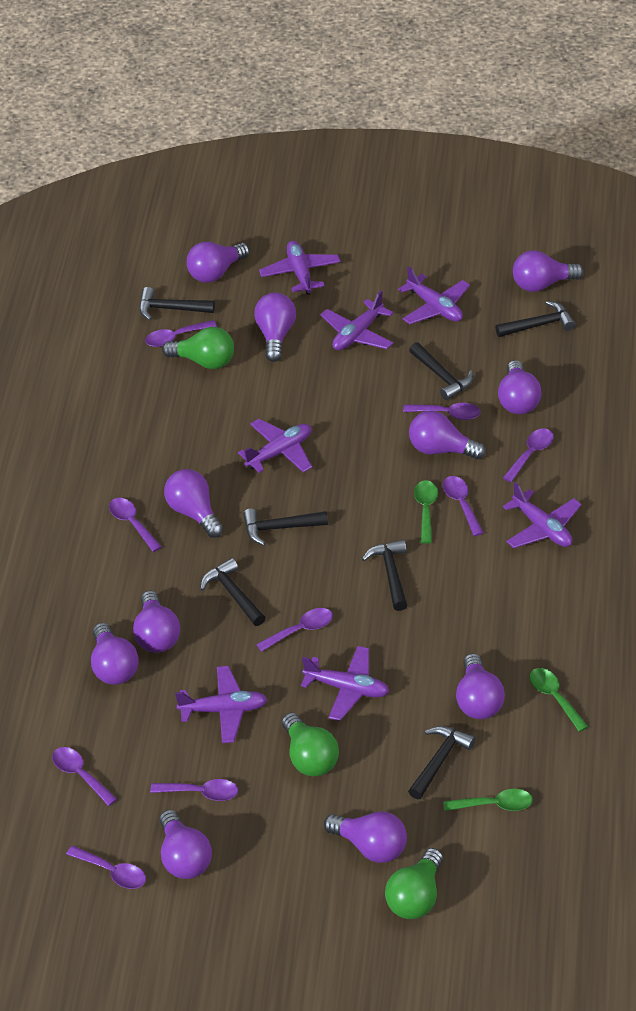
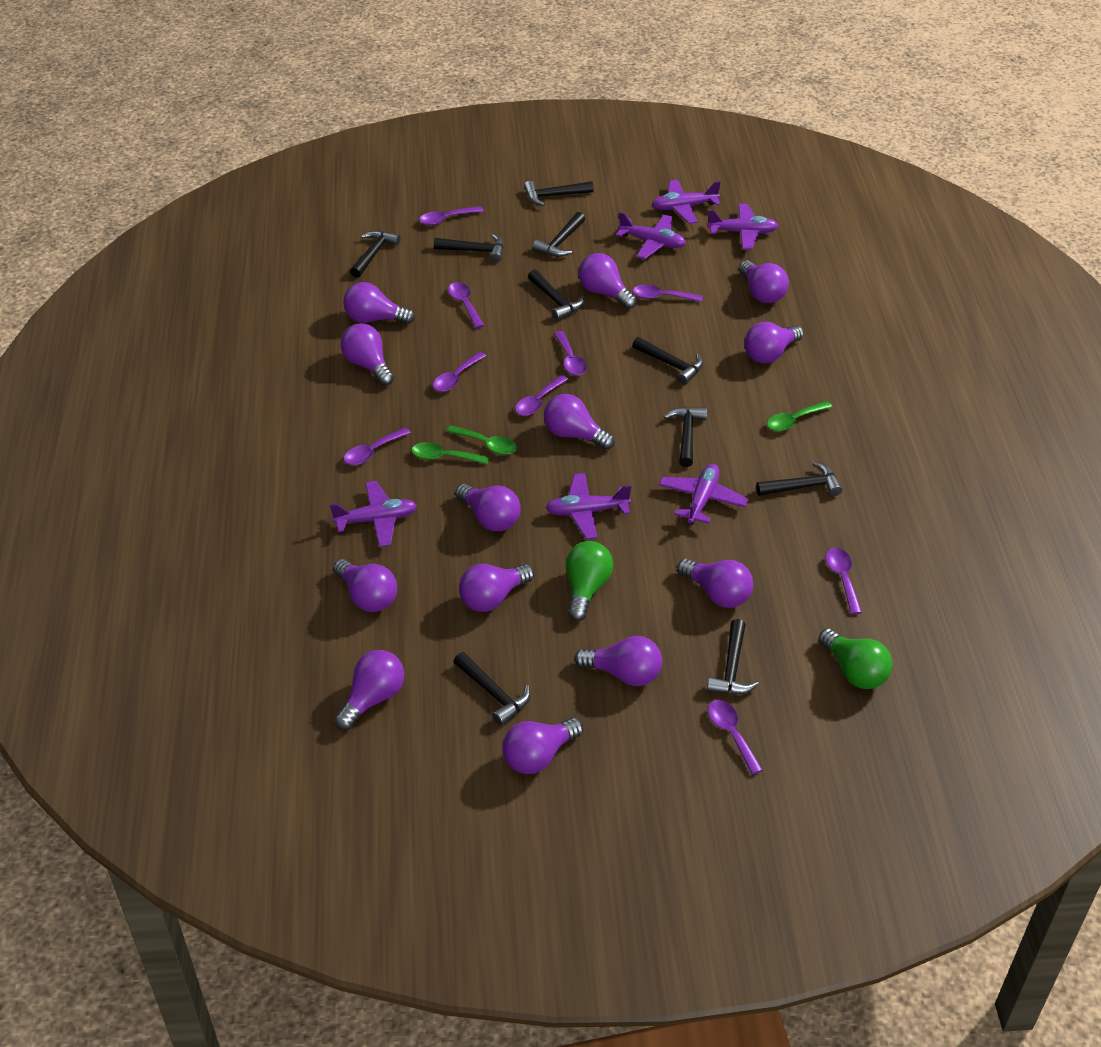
black hammer: [139,287,215,320] [200,558,266,626] [243,508,328,545] [362,539,407,611] [408,726,476,799] [409,342,473,400] [495,301,576,337] = 7 -> [350,230,401,278] [434,234,504,263] [454,652,531,725] [524,181,594,206] [528,269,584,320] [532,212,585,257] [632,337,703,385] [663,407,707,467] [707,619,759,694] [756,461,842,496] = 10
green light bulb: [162,327,234,369] [282,712,339,776] [385,848,443,919] = 3 -> [566,541,613,621] [818,629,893,689] = 2
purple light bulb: [91,623,139,684] [133,591,180,653] [160,809,212,879] [164,469,223,538] [187,242,250,283] [254,292,296,362] [324,812,407,863] [409,410,486,459] [456,653,505,719] [498,360,542,414] [513,250,584,292] = 11 -> [333,559,397,612] [334,650,404,730] [341,323,394,386] [343,282,415,324] [455,484,521,531] [459,564,534,612] [502,718,583,774] [544,394,615,450] [574,636,662,686] [579,253,637,309] [677,559,753,608] [739,260,789,303] [744,322,804,363] = 13
purple plane: [175,666,268,743] [238,419,312,473] [259,241,341,295] [301,646,389,721] [321,291,393,350] [398,266,470,324] [503,482,582,548] = 7 -> [330,481,417,547] [546,473,631,539] [616,212,686,259] [652,179,721,224] [659,464,749,525] [707,204,778,250] = 6

